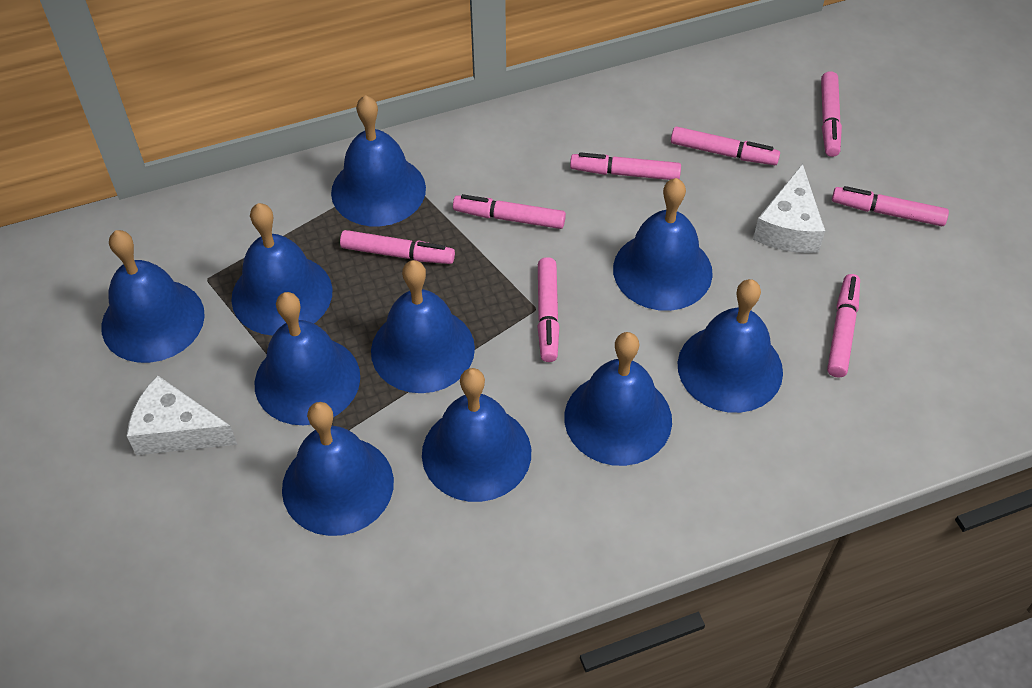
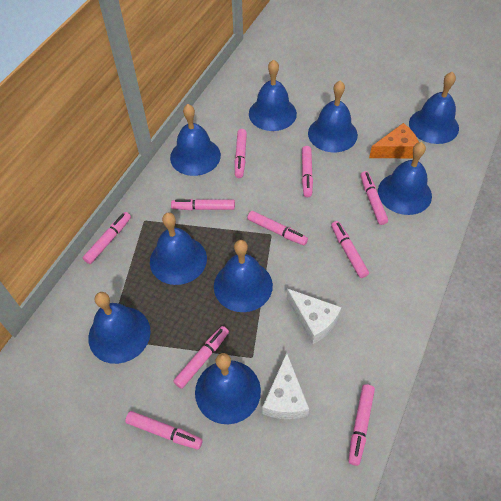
blue bell: [101,230,205,363] [231,203,333,336] [255,292,360,425] [282,402,394,536] [331,95,426,226] [371,260,475,393] [422,368,531,502] [564,332,672,466] [613,178,713,311] [678,279,783,413] = 10 -> [88,292,151,364] [150,212,207,285] [170,104,221,176] [195,353,261,424] [214,240,273,312] [249,60,297,131] [308,80,358,152] [378,142,432,215] [409,72,459,144] = 9
orange cheese: none = 0 -> [369,123,419,158] = 1
pink marker: [340,230,455,264] [453,194,566,229] [537,257,560,362] [570,152,681,180] [671,126,780,165] [821,71,842,157] [827,274,860,377] [832,186,949,226] = 8 -> [83,212,131,264] [125,411,203,450] [171,199,235,210] [173,326,229,389] [235,129,247,178] [247,211,308,245] [302,146,313,197] [331,221,369,278] [348,384,375,466] [361,171,388,225] = 10

